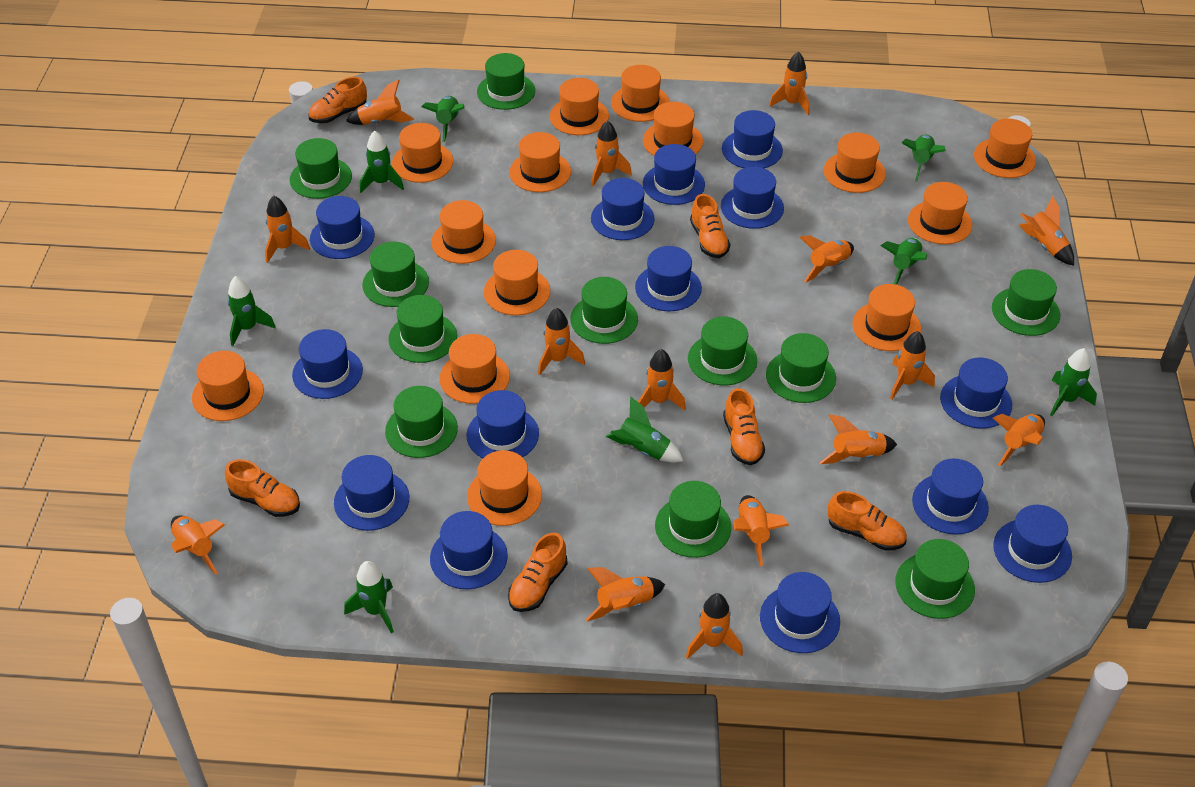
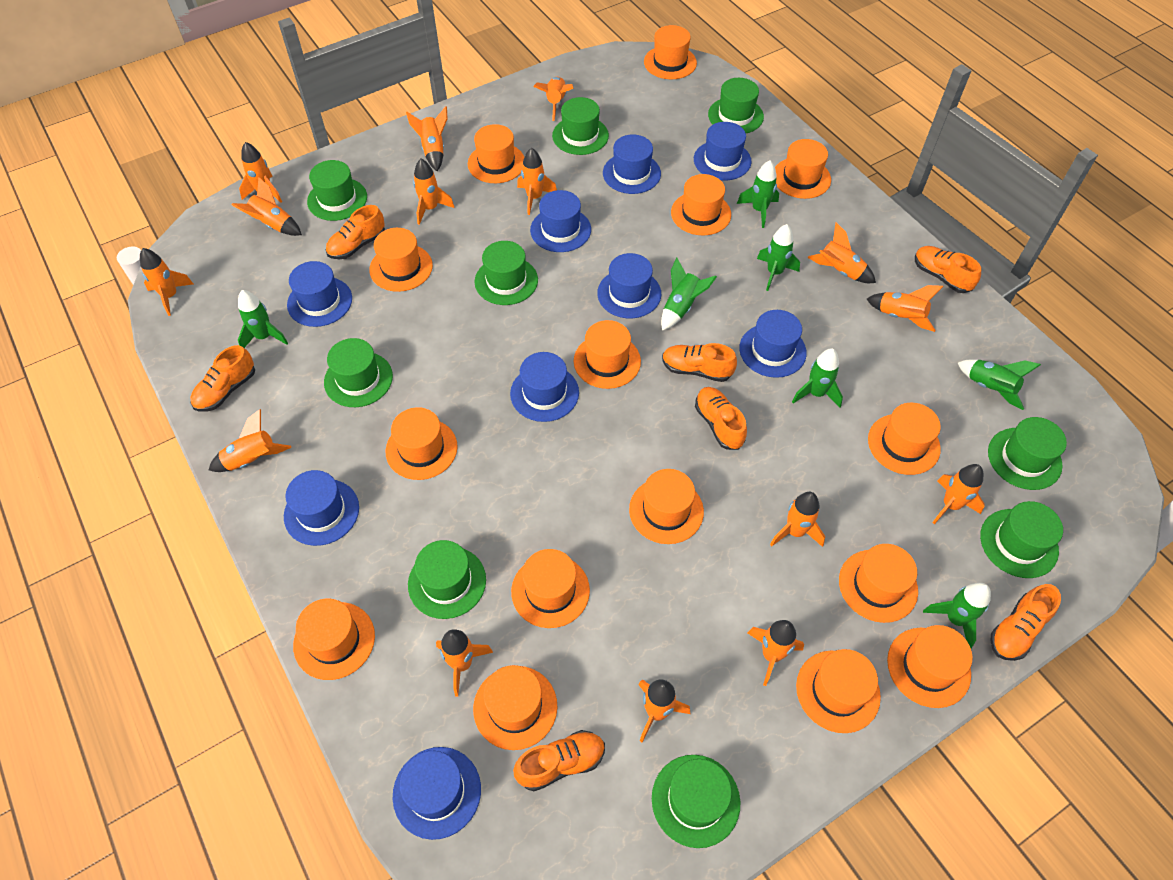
blue hat: [292,329,363,399] [310,196,375,259] [334,455,409,531] [430,511,508,589] [466,390,539,458] [591,178,655,240] [635,246,702,311] [643,144,705,205] [721,167,784,229] [722,110,783,168] [760,572,840,653] [912,459,989,534] [940,358,1012,428] [993,505,1072,583] = 14 -> [284,470,359,546] [287,261,352,327] [393,747,481,840] [510,352,579,422] [530,190,591,252] [597,253,661,318] [603,134,661,194] [694,122,752,181] [739,310,807,378] = 9
green hat: [290,138,352,199] [362,242,429,307] [385,386,458,458] [388,295,457,363] [477,53,535,110] [570,277,638,344] [655,481,731,558] [688,317,757,385] [766,333,836,403] [895,539,975,619] [992,269,1060,336] = 11 -> [307,160,367,221] [324,338,393,407] [408,540,486,619] [475,241,538,305] [552,97,609,155] [652,755,740,848] [708,78,764,133] [980,501,1063,578] [988,417,1067,490] = 9
green rocket: [227,276,276,346] [344,561,394,633] [360,131,404,193] [422,96,464,142] [606,396,683,463] [881,238,927,285] [902,135,946,182] [1050,348,1097,416] = 8 -> [238,290,288,348] [661,258,717,331] [737,161,779,228] [757,224,800,291] [792,348,843,408] [923,583,991,648] [958,359,1041,410] = 7
orange hat: [192,351,264,421] [392,123,453,183] [431,200,496,264] [440,334,510,404] [467,450,542,526] [484,250,550,315] [509,132,571,192] [550,78,609,135] [611,65,670,122] [643,102,703,156] [823,133,886,193] [852,284,921,351] [908,182,973,244] [974,119,1036,178] = 14 -> [293,599,375,680] [369,228,433,292] [385,407,458,480] [468,124,524,183] [473,665,557,750] [511,549,590,628] [574,320,641,389] [629,469,704,544] [644,25,697,79] [671,174,731,236] [775,139,831,199] [796,649,881,733] [839,544,918,623] [868,403,941,475] [887,625,972,708] = 15
orange shoe: [225,459,300,517] [308,77,367,123] [508,533,568,612] [690,194,730,258] [723,388,765,465] [827,491,907,550] = 6 -> [190,345,255,412] [326,205,385,259] [513,730,605,791] [662,343,737,382] [695,387,747,450] [915,246,981,293] [990,584,1061,661] = 7

